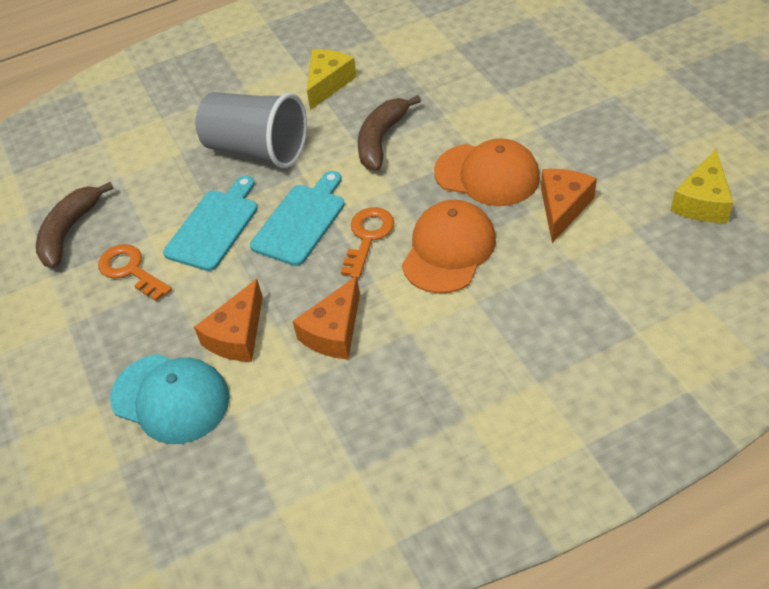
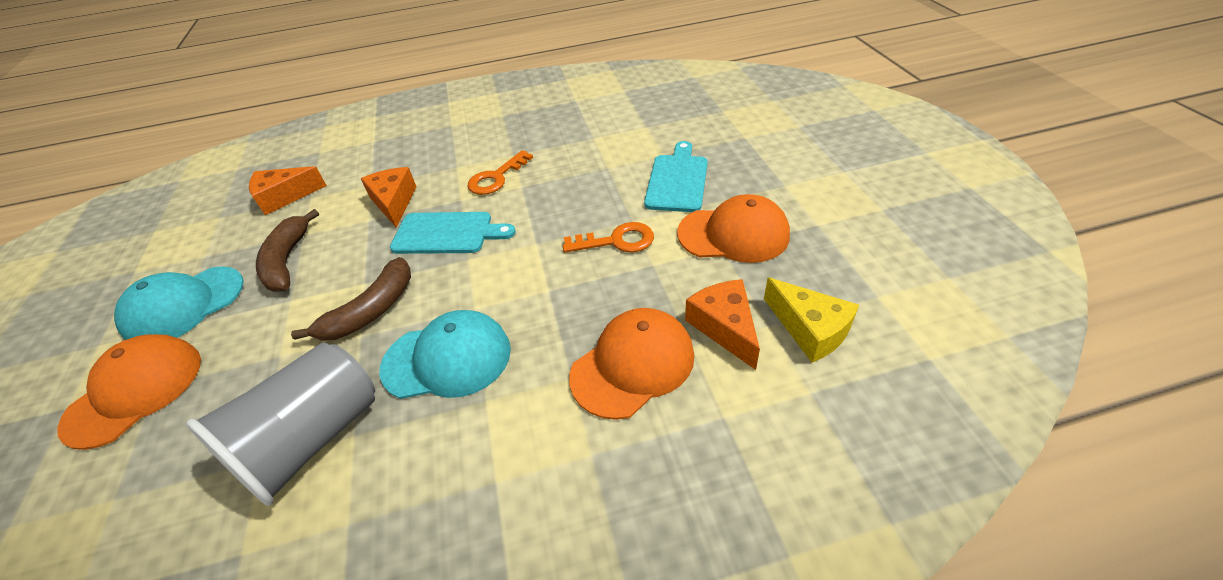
orange cap: [402,200,496,294] [434,138,540,206] = 2 -> [57,334,201,450] [569,308,694,420] [677,194,790,263] = 3
turquoise cap: [110,354,230,444] = 1 -> [114,266,244,340] [380,310,511,399] = 2
yellow cheese: [307,49,357,110] [671,149,733,223] = 2 -> [764,278,859,362] = 1

